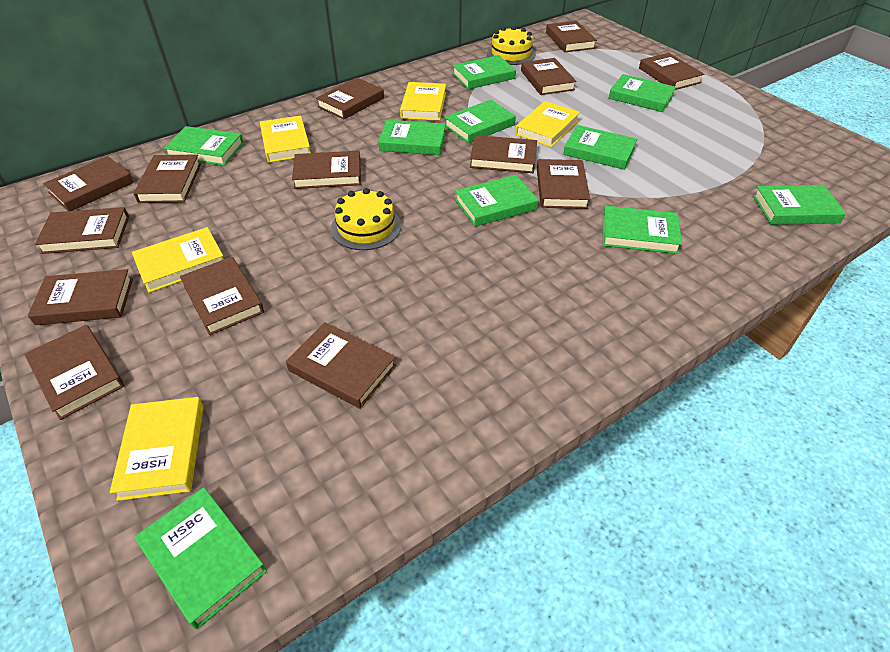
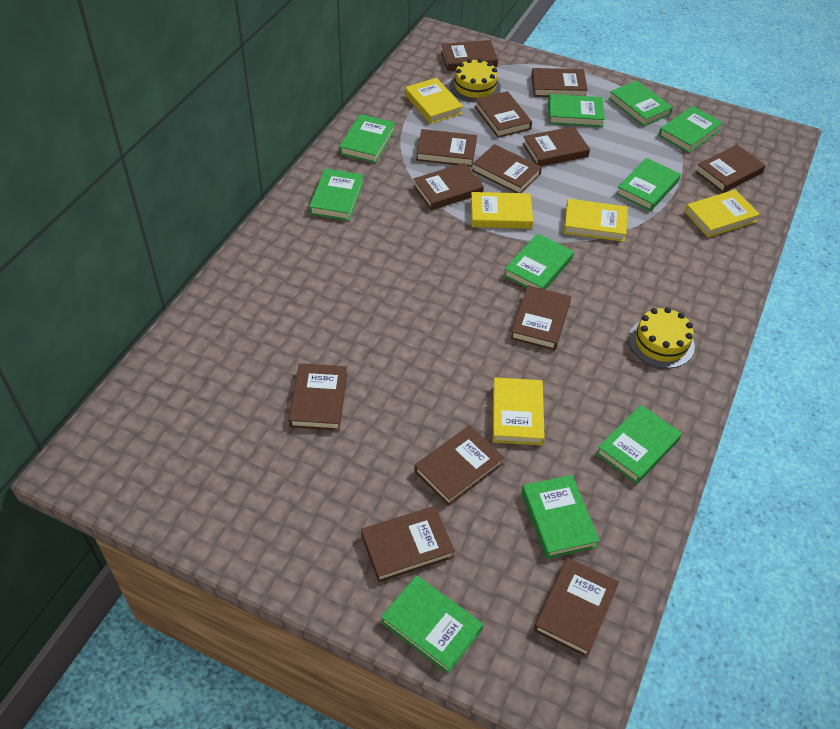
brown book: [24,325,124,420] [28,269,133,325] [35,207,129,254] [43,156,134,211] [133,154,201,203] [180,257,264,335] [286,322,396,409] [292,151,361,189] [316,78,384,119] [470,135,537,173] [521,58,576,95] [537,159,590,209] [546,21,597,52] [639,53,704,90] = 14 -> [289,363,347,431] [361,506,455,582] [413,163,484,210] [414,425,505,506] [416,129,477,167] [441,40,498,71] [472,144,542,193] [474,91,532,138] [511,285,571,350] [522,126,590,166] [531,68,588,97] [534,558,619,657] [695,145,766,193] = 13

